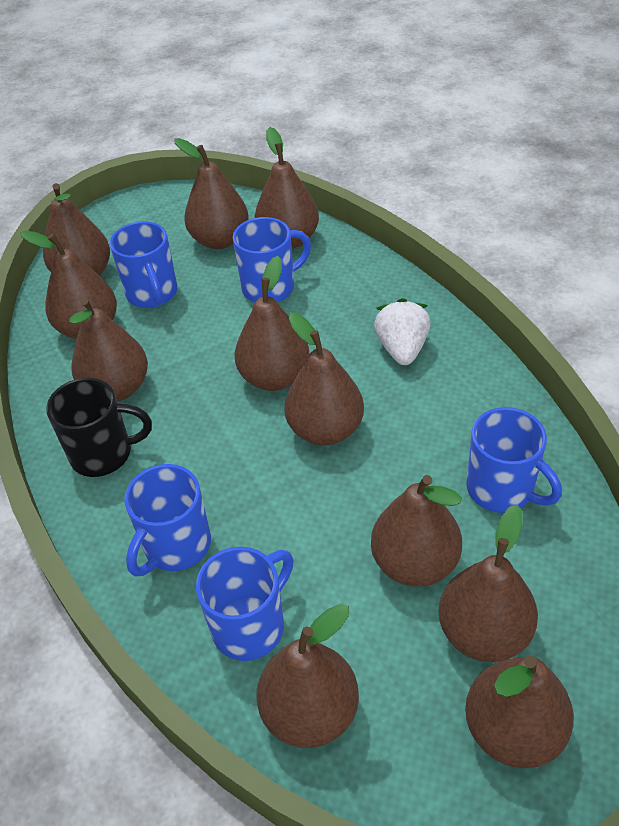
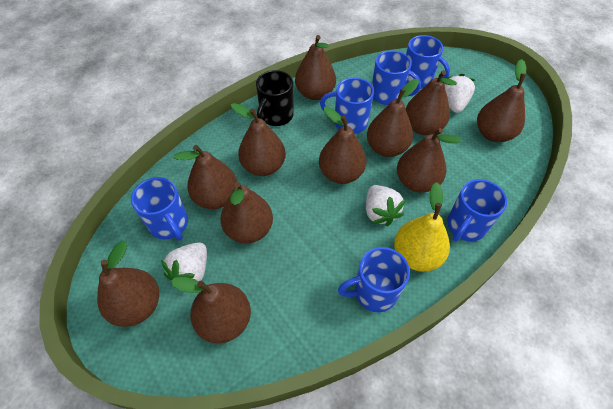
blue mug: [110,221,178,308] [124,464,211,576] [196,547,293,661] [233,217,311,302] [466,407,562,513] = 5 -> [131,177,188,241] [320,78,374,134] [338,247,410,312] [372,50,421,105] [406,35,450,89] [447,179,507,242] = 6
white strawberry: [374,298,431,365] = 1 -> [161,242,207,281] [366,185,406,226] [445,74,475,113] = 3
yellow pear: none = 0 -> [394,182,450,272] = 1

